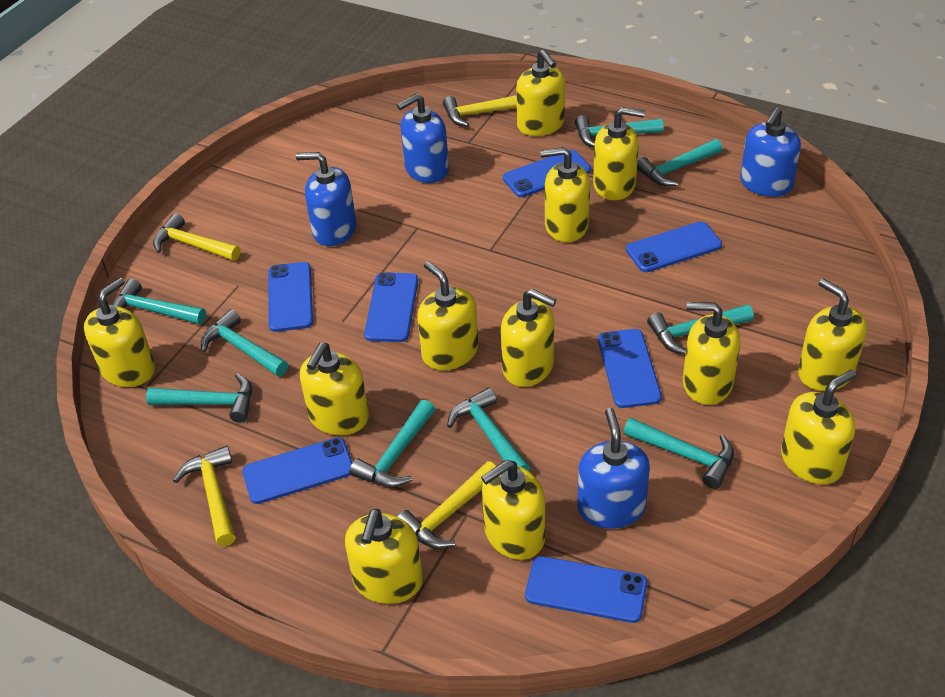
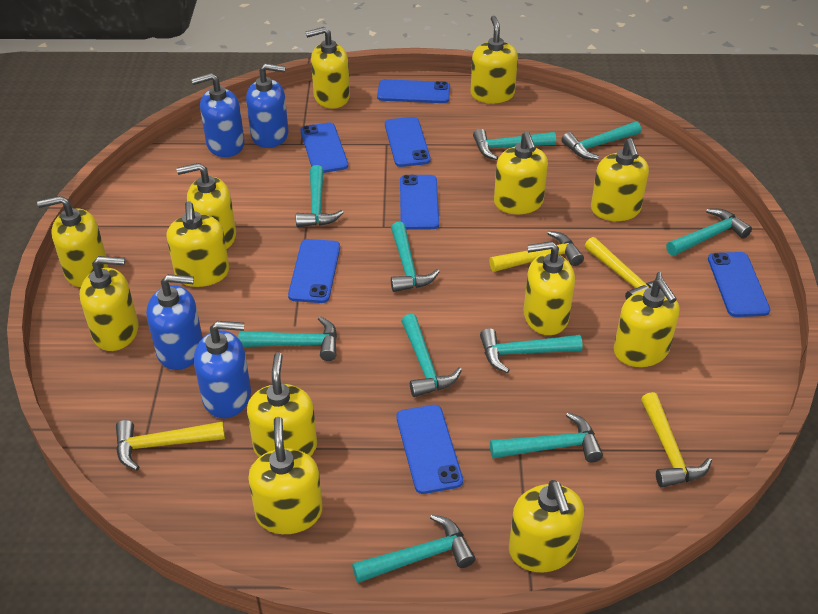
turquoise hammer: [113,278,206,324] [146,373,252,423] [201,309,288,377] [350,400,435,488] [447,387,530,471] [575,115,663,148] [623,418,734,489] [637,139,722,186] [647,304,754,354] = 9 -> [238,316,337,361] [296,165,344,227] [352,514,476,583] [391,222,440,292] [401,314,462,397] [473,129,556,160] [480,328,583,373] [490,412,603,462] [562,121,641,160] [666,208,752,256] = 10
yellow soap dispenser: [84,278,155,387] [300,343,369,435] [345,509,423,604] [417,261,478,370] [481,460,545,560] [501,289,556,387] [516,50,565,136] [540,147,590,242] [593,107,645,200] [683,302,740,405] [781,369,856,484] [798,279,867,391] = 12 -> [37,196,108,287] [80,256,138,351] [166,201,229,287] [176,163,236,249] [247,352,317,457] [248,417,323,534] [306,27,350,108] [471,16,518,103] [494,131,548,214] [509,480,584,572] [524,241,575,335] [591,138,649,221] [614,279,680,367] = 13

